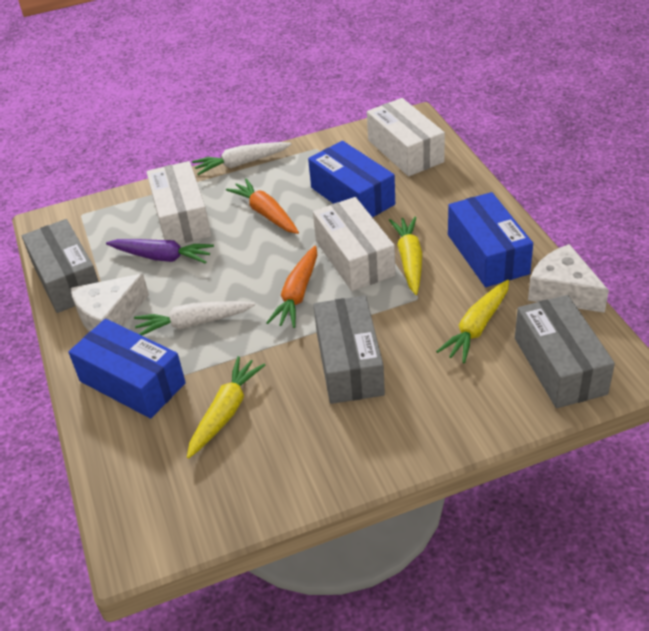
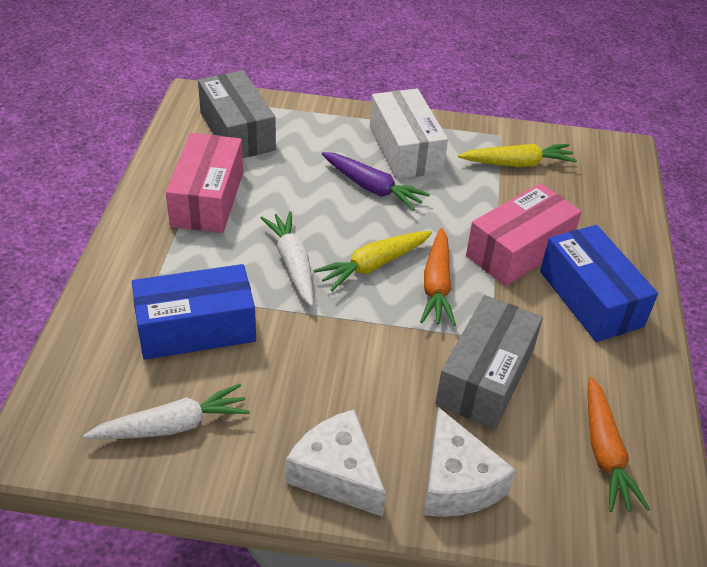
blue box: [68,319,186,419] [308,141,395,217] [448,192,533,287] = 3 -> [132,264,256,360] [540,225,658,342] = 2
grey box: [22,219,99,313] [314,296,385,404] [515,295,615,408] = 3 -> [198,70,276,158] [435,295,543,429] = 2
pink box: none = 0 -> [166,133,243,233] [466,183,582,286] = 2
white box: [147,161,211,244] [313,197,396,291] [367,98,445,177] = 3 -> [370,89,448,179] = 1
yellow carrot: [187,356,265,458] [389,217,422,295] [436,280,509,363] = 3 -> [313,231,432,291] [458,144,577,167] = 2

